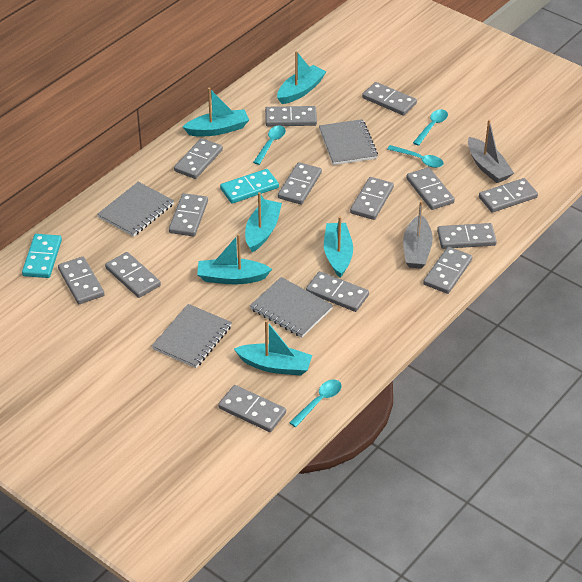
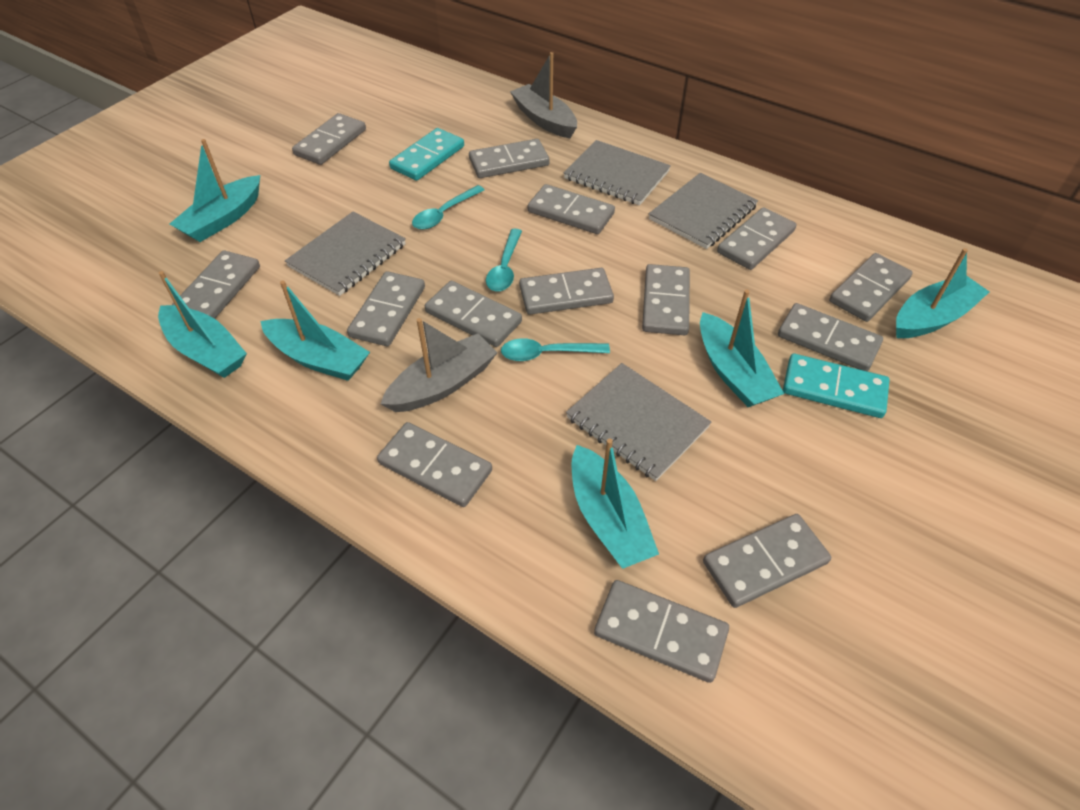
turquoise spoon: [253,126,286,165] [289,379,342,427] [387,145,444,168] [413,109,448,146] = 4 -> [412,185,485,230] [486,229,522,291] [501,338,610,361] = 3

